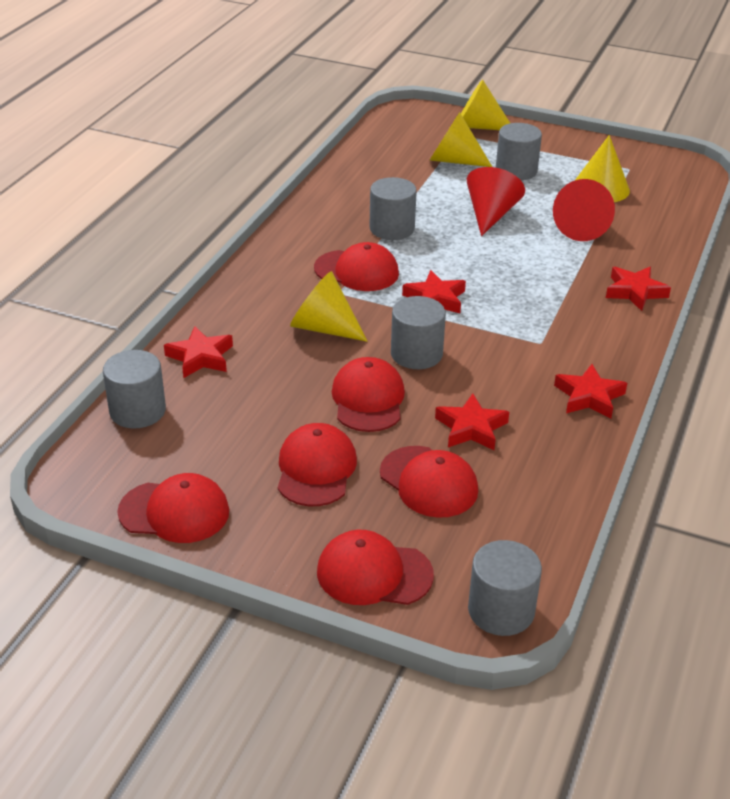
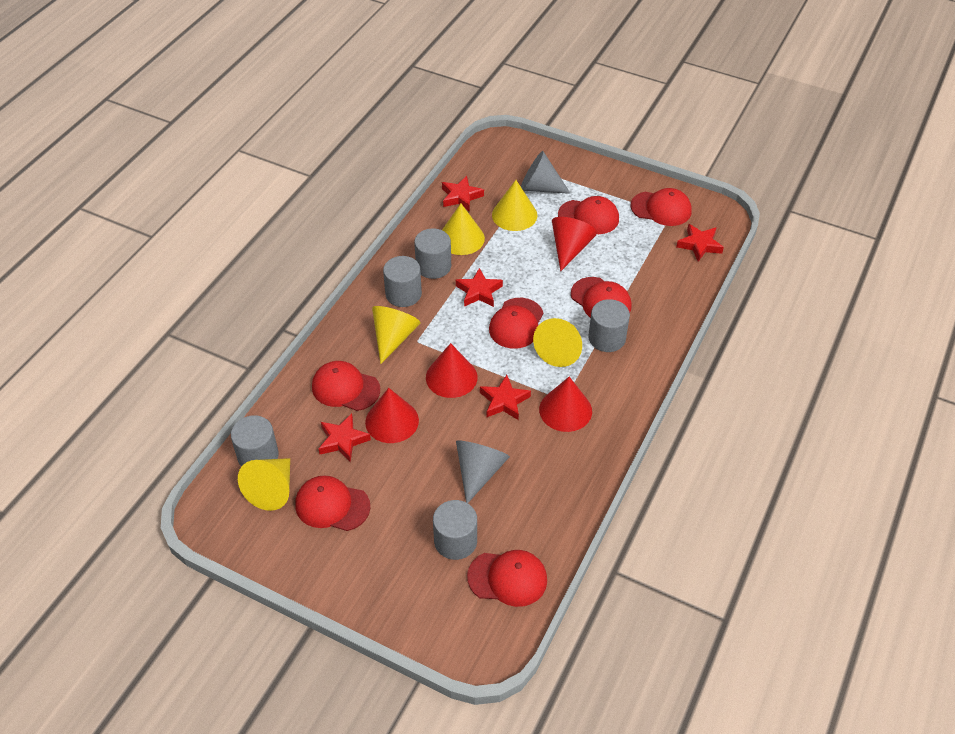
grey cone: none = 0 -> [456,440,510,503] [521,151,571,194] = 2
red cap: [117,473,229,543] [278,423,357,506] [314,242,399,291] [317,530,434,605] [332,357,405,432] [380,446,478,518] = 6 -> [295,476,370,531] [312,361,380,411] [467,550,547,607] [489,298,543,349] [558,196,619,234] [571,277,632,318] [631,188,692,226] = 7
red cone: [467,167,525,236] [553,179,615,241] = 2 -> [365,388,419,443] [426,343,477,398] [539,377,592,432] [552,217,597,271] = 4
yellow cone: [290,271,367,342] [429,112,492,167] [461,79,510,130] [575,135,630,202] = 4 -> [238,458,290,511] [372,306,421,364] [442,204,485,255] [492,180,537,231] [533,318,582,367] = 5

